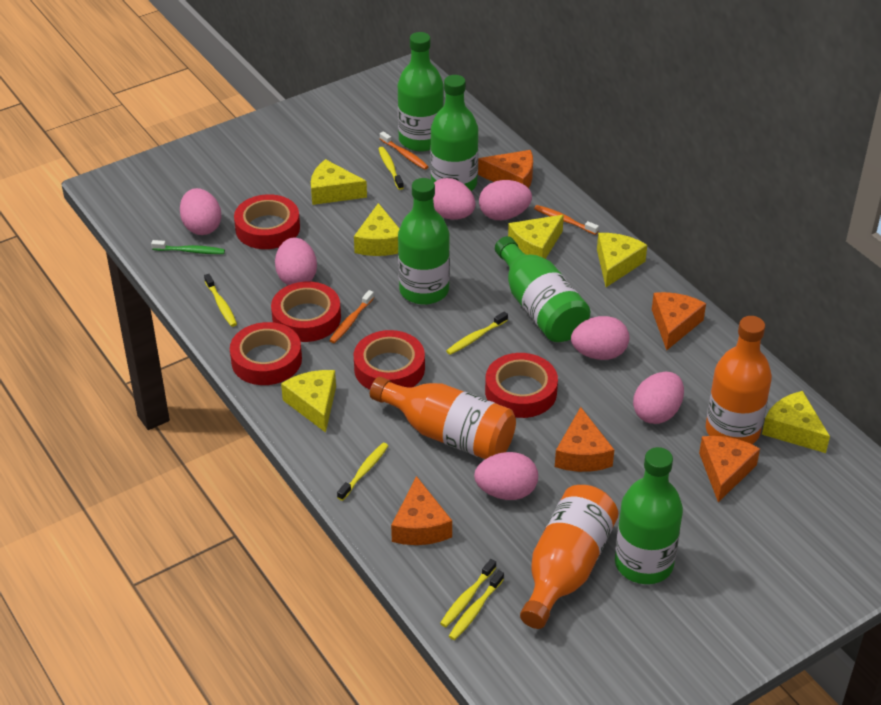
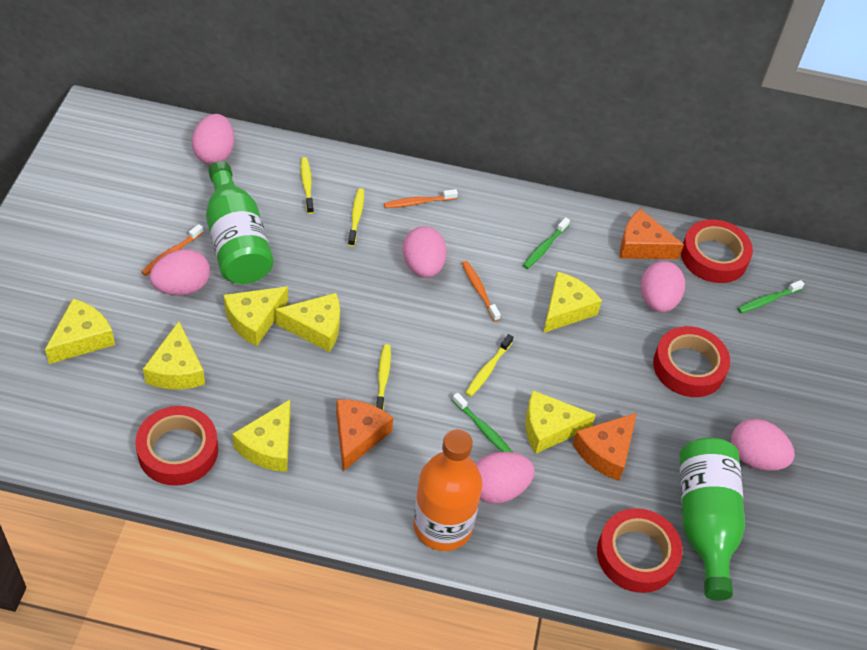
green bottle: [398,32,444,152] [398,178,450,305] [430,75,478,191] [495,236,590,342] [615,447,683,584] = 5 -> [206,161,274,284] [679,437,745,601] = 2
green toothbrush: [151,240,225,254] = 1 -> [452,393,512,452] [523,217,570,269] [738,280,804,313] = 3
orange bottle: [370,377,516,459] [520,485,618,629] [706,316,772,444] = 3 -> [413,429,482,551] = 1
orange cheese: [391,476,452,545] [478,150,533,188] [555,407,614,472] [652,292,706,350] [699,436,760,502] = 5 -> [336,399,393,471] [573,413,637,481] [620,209,684,259] = 3
pink egg: [180,188,221,235] [275,238,317,285] [433,178,476,220] [474,452,538,500] [479,180,532,220] [571,316,629,360] [633,372,684,424] = 7 -> [150,249,210,295] [192,114,234,164] [403,226,447,278] [476,452,535,504] [641,261,685,313] [731,419,795,471] = 6
red tape: [230,322,302,385] [234,194,300,249] [271,281,341,342] [354,330,425,390] [485,353,558,418] = 5 -> [135,406,218,486] [597,508,683,593] [653,326,730,397] [681,219,753,283] = 4
yellow cheese: [281,370,336,433] [311,159,367,205] [354,203,400,256] [508,215,564,259] [597,233,647,287] [762,391,830,453] = 6 -> [45,299,115,364] [143,321,205,389] [224,286,288,346] [232,400,290,472] [275,293,340,352] [525,390,596,454] [543,272,602,333] = 7
yellow toothbrush: [204,274,237,327] [337,443,388,501] [378,147,404,190] [440,559,496,627] [446,311,508,355] [449,570,504,640] = 6 -> [301,157,314,214] [348,188,364,246] [376,344,391,410] [466,334,513,396] = 4

